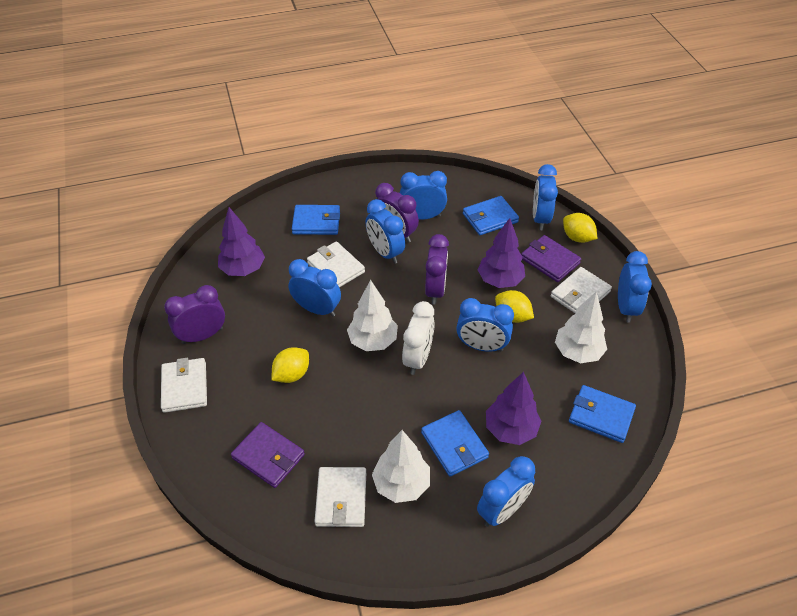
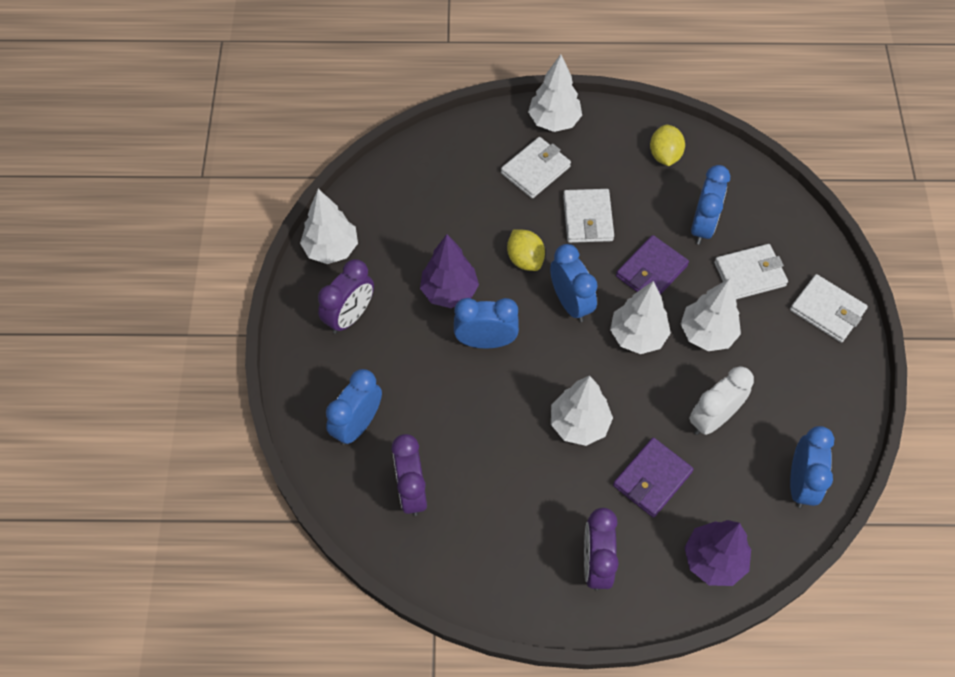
blue clock: [289,259,341,317] [365,199,405,264] [400,171,447,220] [456,298,514,352] [477,456,535,527] [533,164,558,230] [618,251,652,323] = 7 -> [326,369,382,445] [454,298,519,348] [550,244,598,322] [691,165,730,245] [790,426,834,508] = 5
blue wallet: [292,205,340,235] [421,410,489,477] [463,196,519,235] [569,385,636,443] = 4 -> none = 0
purple tree: [218,207,265,276] [478,218,525,288] [486,372,541,445] = 3 -> [420,234,479,308] [684,520,751,586] = 2
white tree: [347,280,398,351] [372,430,430,503] [555,291,607,363] = 3 -> [300,189,358,264] [528,54,582,132] [551,376,613,446] [610,281,671,354] [681,278,741,351] = 5
yellow lemon: [272,347,309,383] [495,290,534,323] [563,213,597,243] = 3 -> [507,229,545,271] [650,125,685,166] = 2

